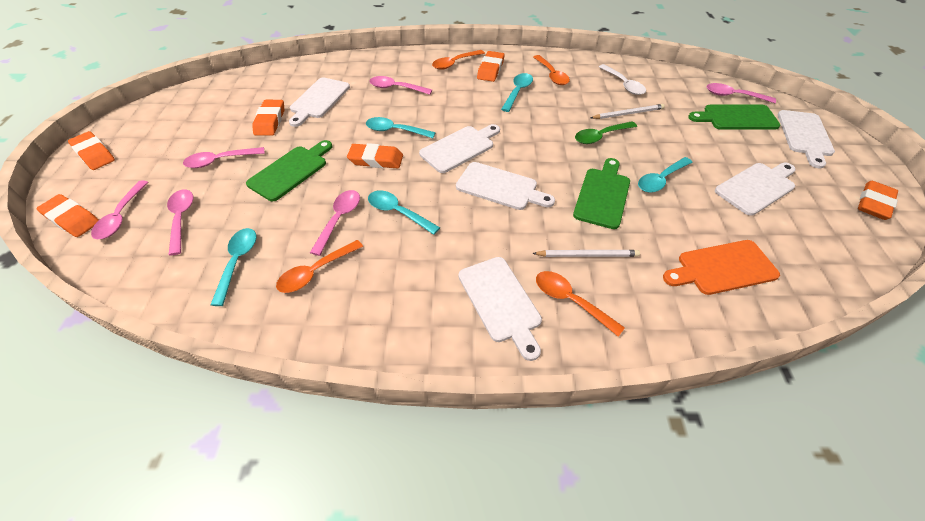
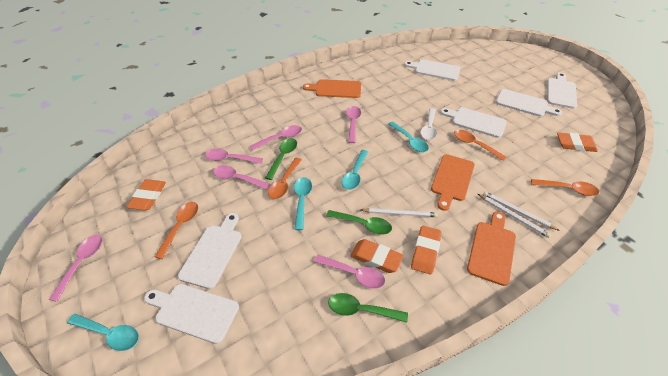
green cutting board: [246,140,333,201] [573,158,630,229] [688,105,780,130] = 3 -> none = 0
green spoon: [575,121,637,144] = 1 -> [265,138,297,180] [326,210,392,234] [328,293,408,323] = 3
orange cutting board: [663,240,780,295] = 1 -> [303,79,361,98] [431,154,475,211] [467,212,516,286] = 3
orange eraser: [36,194,99,237] [68,131,115,170] [252,100,284,136] [347,143,403,168] [477,51,504,82] [858,181,898,220] = 6 -> [127,179,166,210] [350,239,404,273] [411,226,442,275] [557,132,598,152] = 4
turquoise spoon: [211,228,256,306] [366,117,436,138] [368,190,440,235] [501,73,533,112] [638,157,693,193] = 5 -> [67,314,139,351] [294,177,312,230] [342,150,368,190] [388,121,429,152] = 4
white pencil: [532,250,640,257] [591,104,665,119] = 2 -> [361,208,438,217] [478,194,551,238] [483,191,560,231] = 3

